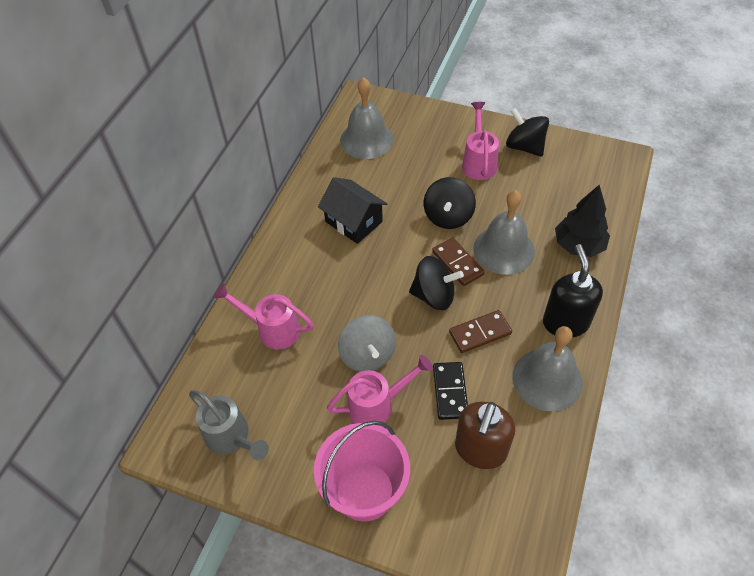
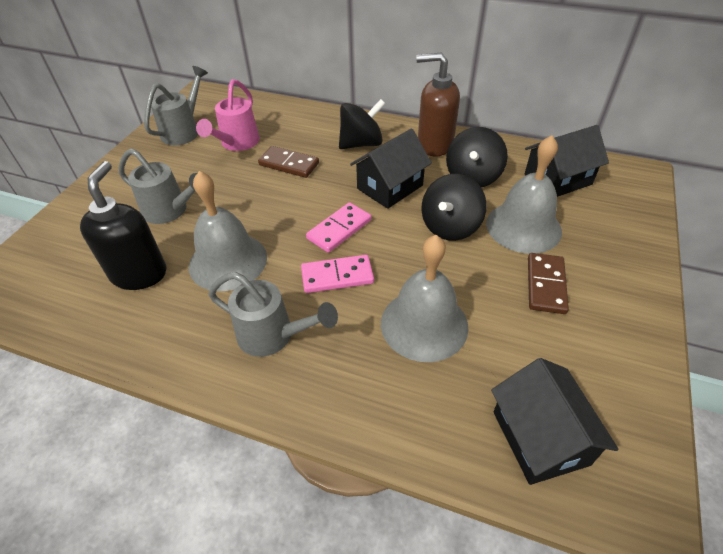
black domino: [433,362,468,420] = 1 -> none = 0
black house: [318,177,387,244] = 1 -> [350,128,432,209] [491,358,619,485] [525,125,609,197] = 3
black tree: [555,184,610,257] = 1 -> none = 0
grey spinning top: [338,315,396,372] = 1 -> none = 0
grey watering can: [189,390,269,460] = 1 -> [119,148,197,224] [144,66,208,145] [209,272,338,357] = 3
pink bucket: [314,421,410,522] = 1 -> none = 0
pink domino: none = 0 -> [301,255,374,293] [306,202,371,253] = 2
pink watering can: [214,284,314,349] [327,355,433,426] [462,102,499,180] = 3 -> [196,79,260,151] = 1

